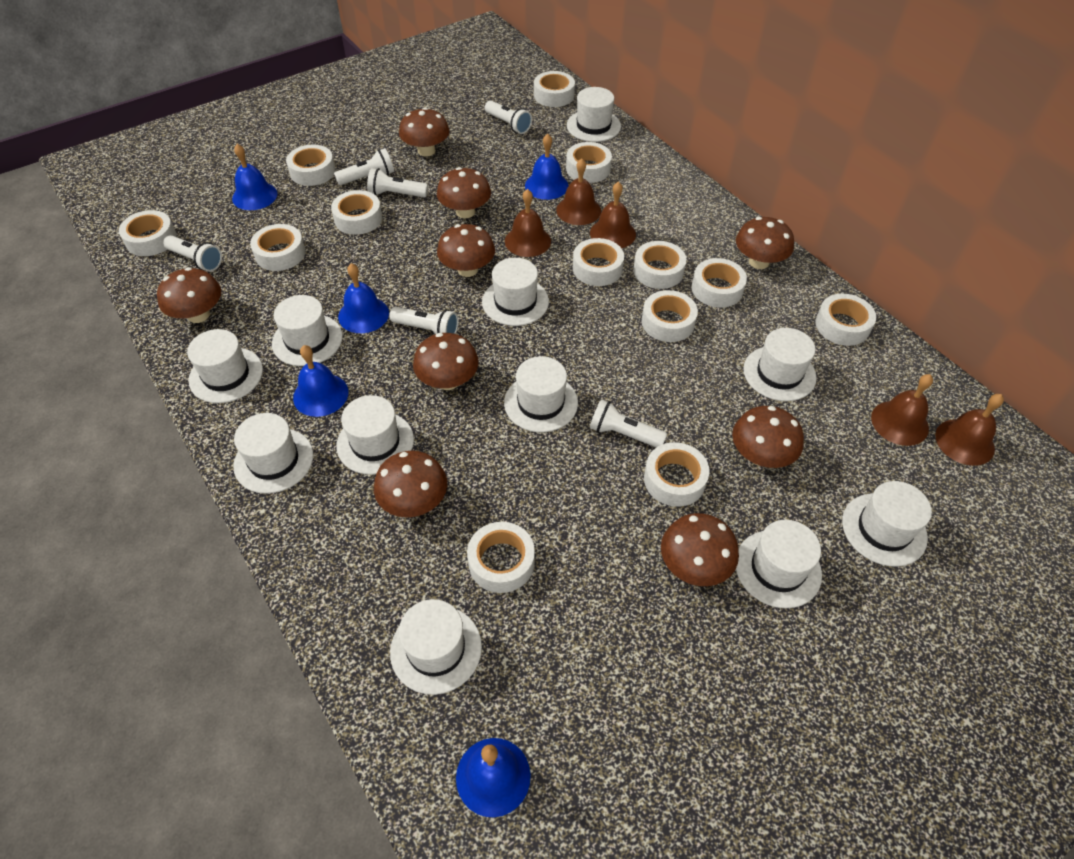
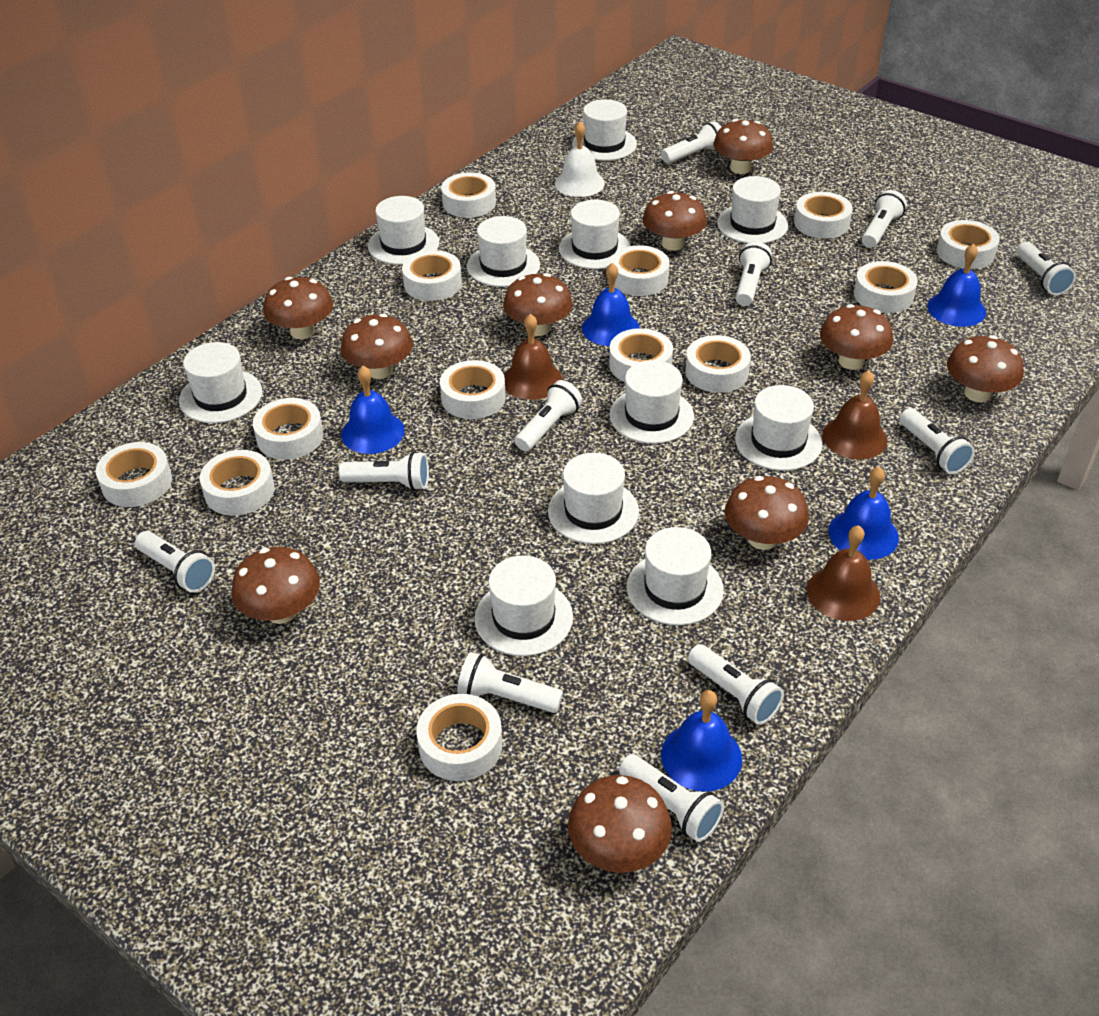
brown bell: [505,189,551,257] [556,158,601,225] [590,181,636,248] [871,374,933,446] [935,394,1004,466] = 5 -> [504,314,563,400] [807,525,880,621] [822,370,887,459] = 3
brown mushroom: [157,267,221,323] [374,451,447,517] [399,107,450,156] [413,333,479,390] [437,167,491,218] [437,224,495,277] [661,513,739,586] [732,406,804,468] [736,217,794,269] = 9 -> [232,547,320,624] [263,277,333,339] [341,314,413,379] [503,273,573,336] [568,775,672,873] [643,191,707,251] [713,119,773,174] [725,476,809,550] [820,304,893,370] [947,335,1024,402] = 10
white bell: none = 0 -> [555,122,605,197] = 1
white flashlight: [163,235,222,272] [334,148,394,185] [367,168,428,198] [389,307,459,334] [485,100,532,134] [590,399,667,448] = 6 -> [135,531,215,593] [339,451,429,491] [457,652,563,713] [515,380,583,452] [619,754,724,842] [662,121,721,164] [688,644,784,725] [736,241,772,306] [862,190,907,248] [900,408,975,474] [1016,242,1076,296] = 11

